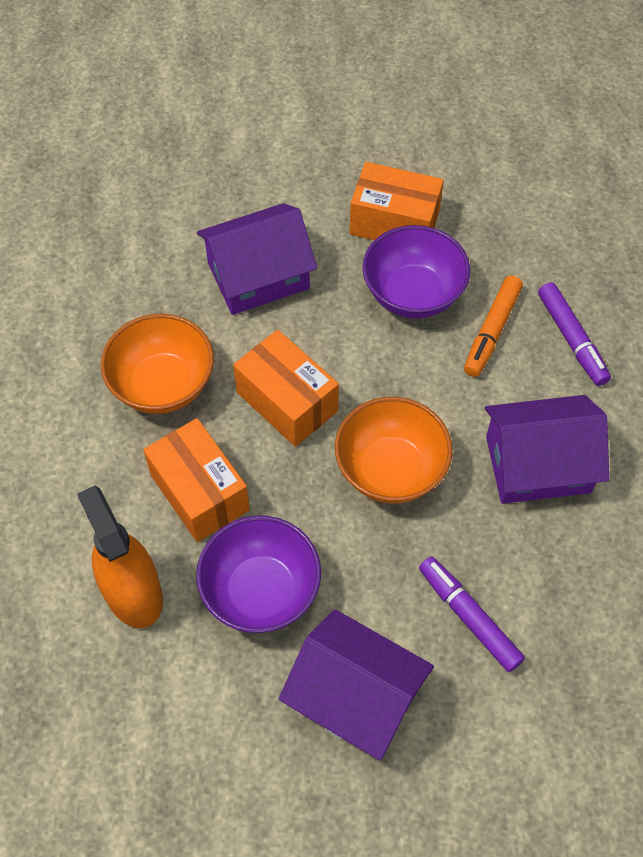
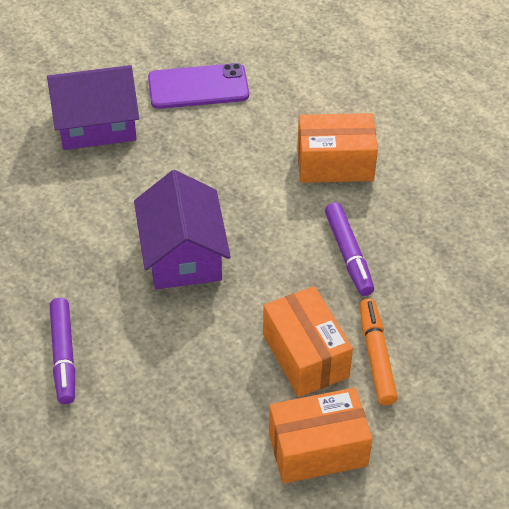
orange bowl: [101,314,214,414] [335,397,453,503] = 2 -> none = 0
orange spray bottle: [77,486,163,628] = 1 -> none = 0
purple bowl: [196,516,321,633] [363,225,470,319] = 2 -> none = 0
purple house: [197,203,317,315] [279,609,434,761] [485,395,609,504] = 3 -> [47,65,139,150] [134,170,231,289] = 2
purple phone: none = 0 -> [148,63,249,109] = 1

